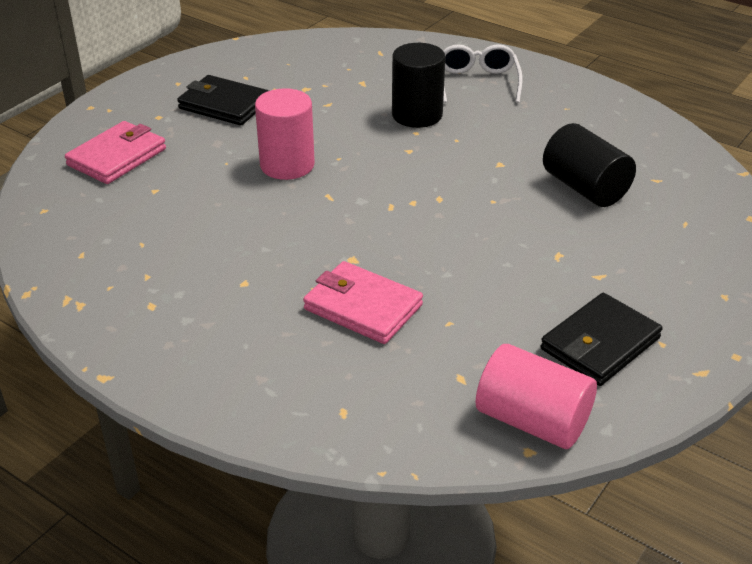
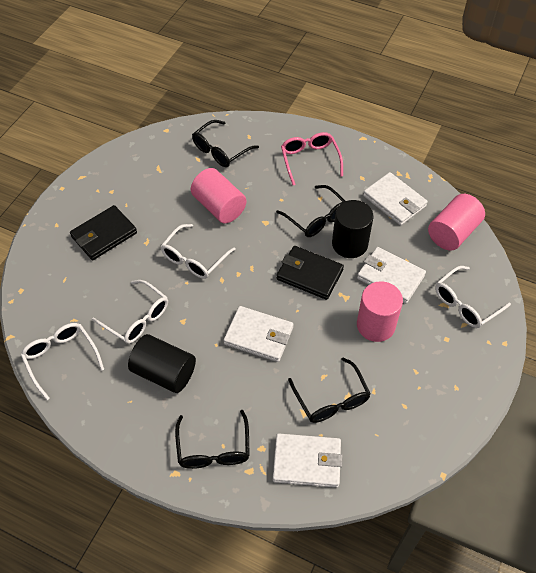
black glasses: none = 0 -> [175,410,250,469] [192,120,259,167] [276,185,345,237] [288,357,371,423] = 4
pink cylinder: [255,88,315,180] [475,344,597,449] = 2 -> [191,168,247,223] [357,281,403,342] [428,194,485,251] = 3
pink glasses: none = 0 -> [281,132,343,185] = 1
pink wallet: [65,121,166,184] [303,261,423,344] = 2 -> none = 0
white glasses: [443,44,523,103] = 1 -> [21,323,104,400] [92,280,168,344] [160,224,236,279] [435,266,511,328] = 4
white wallet: none = 0 -> [223,306,293,362] [273,433,343,488] [357,247,426,304] [363,172,428,226] = 4

